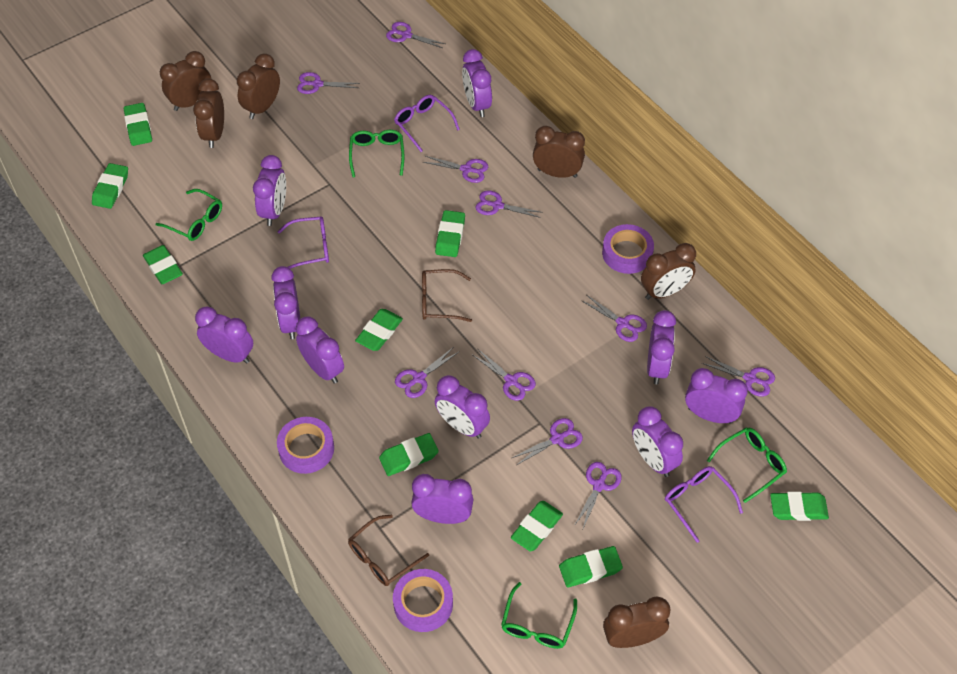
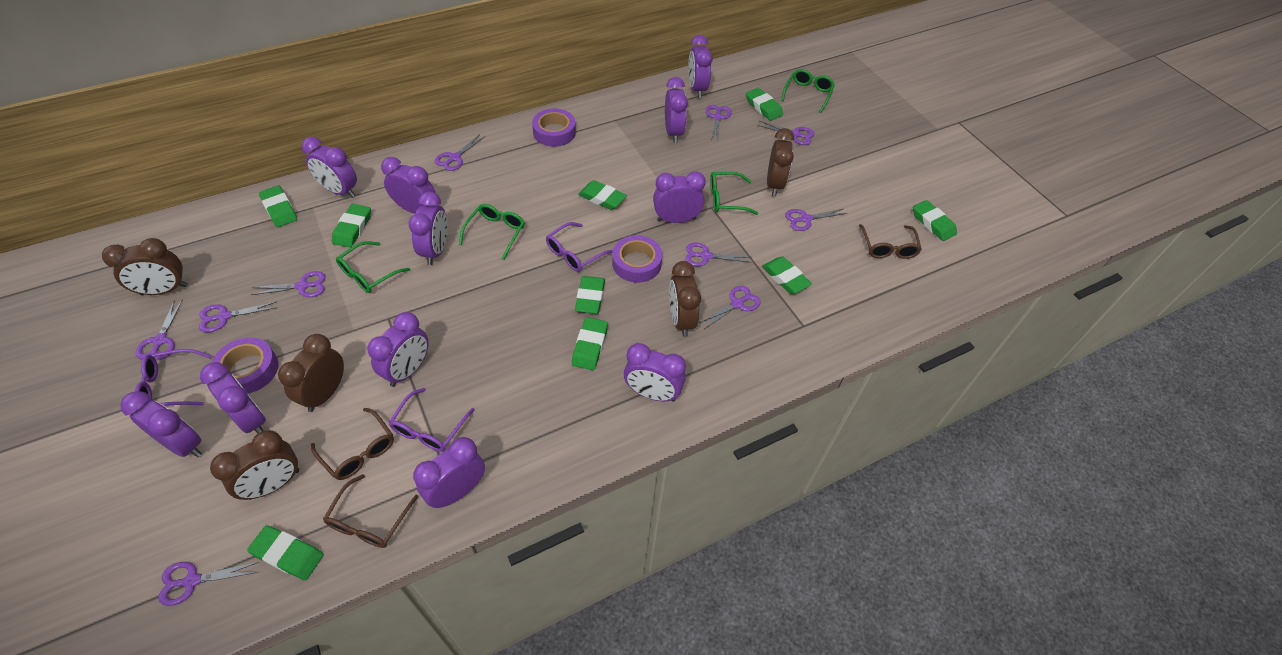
brown clock: [160,51,211,111] [193,78,224,148] [237,53,280,119] [533,126,585,178] [603,596,671,648] [641,243,696,300] = 6 -> [102,238,188,295] [210,430,299,500] [278,334,344,412] [669,261,701,337] [767,128,794,196] = 5
brown glasses: [348,515,429,586] [422,269,472,322] = 2 -> [311,408,394,480] [323,474,418,548] [859,224,922,259] = 3
purple clock: [195,306,253,364] [253,155,286,226] [271,266,300,339] [296,317,344,384] [411,474,474,524] [435,375,490,439] [462,49,492,117] [632,406,683,477] [647,310,676,384] [685,368,748,424] = 10 -> [120,391,202,457] [200,362,266,433] [302,137,357,198] [368,312,428,387] [381,157,435,214] [408,192,448,265] [413,437,485,508] [624,343,686,402] [653,171,706,223] [665,77,688,143] [688,35,713,98] = 11

